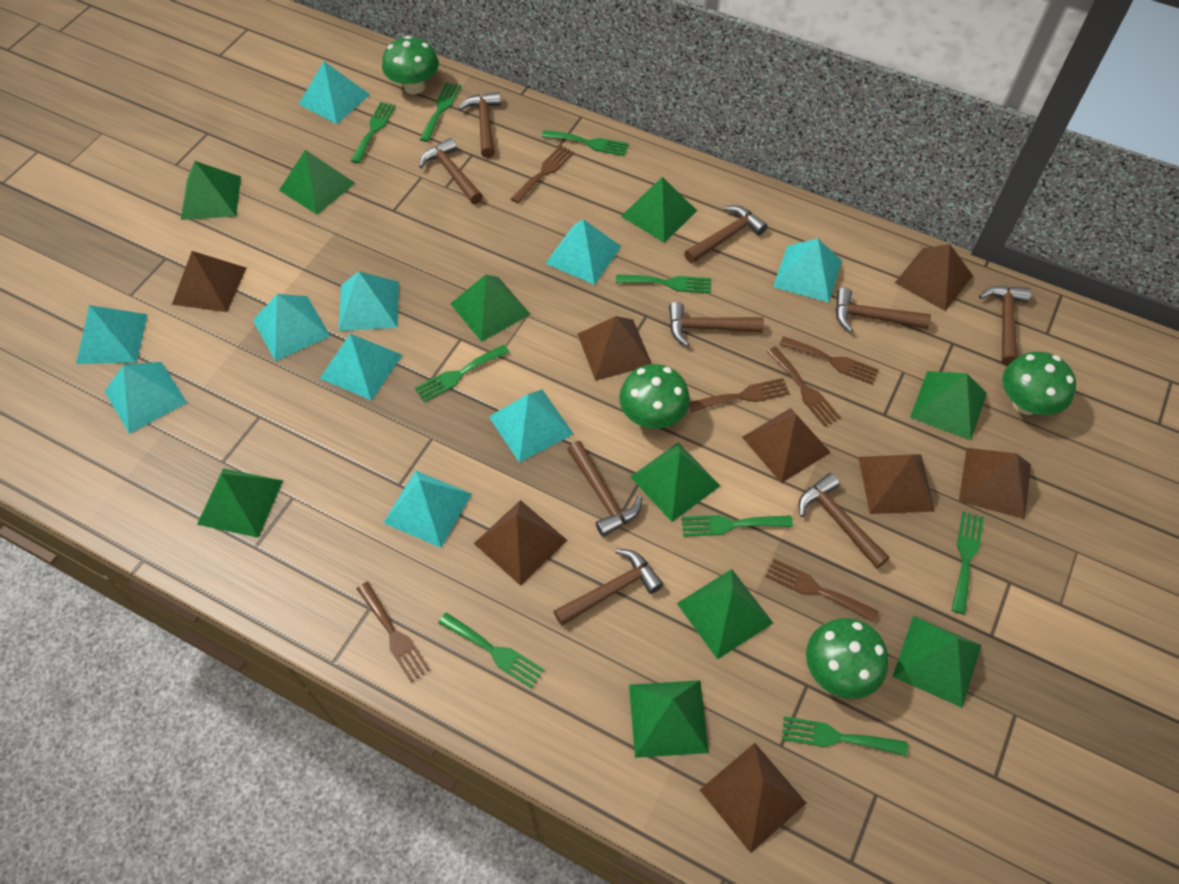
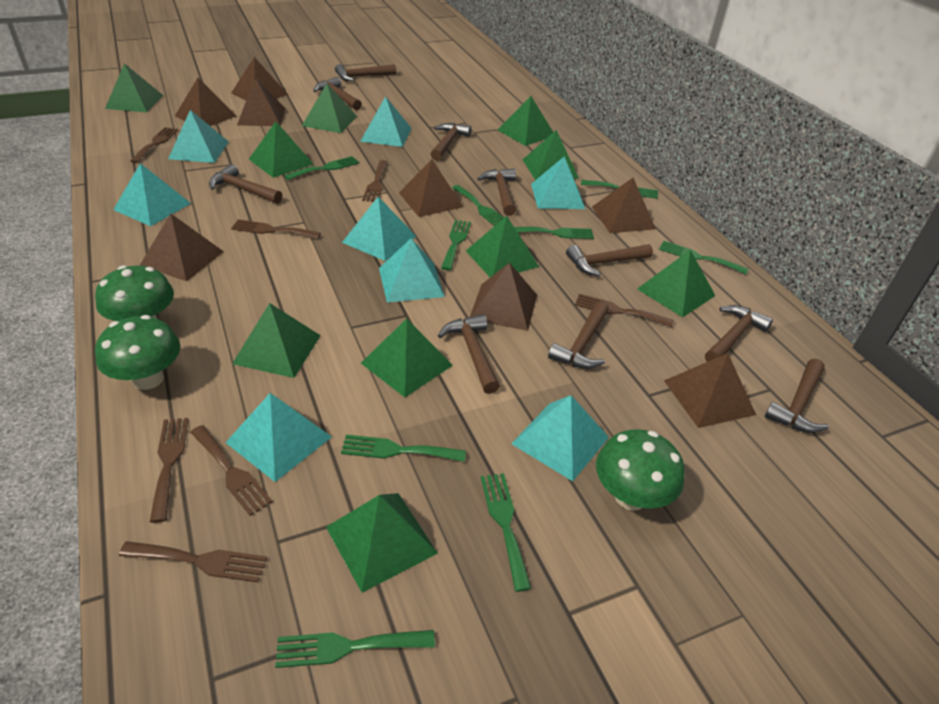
brown fork: [357,582,430,682] [511,145,574,204] [689,378,790,412] [765,559,879,622] [767,346,841,427] [779,336,879,385] = 6 -> [119,541,267,582] [130,127,178,163] [150,418,188,523] [190,425,273,516] [231,219,321,239] [362,160,388,202] [575,294,674,327] = 7
brown hammer: [419,138,483,204] [458,92,501,158] [554,549,663,626] [567,441,643,537] [669,302,764,347] [684,205,768,264] [799,473,889,569] [836,287,931,333] [979,286,1031,365] = 9 -> [209,164,282,204] [313,77,362,110] [335,64,396,81] [431,123,471,161] [438,314,500,394] [477,169,516,216] [548,301,609,369] [566,244,653,276] [705,305,773,362] [765,359,829,433] = 10
green mushroom: [382,36,439,94] [619,364,690,429] [806,618,888,699] [1002,352,1076,415] = 4 -> [95,265,174,321] [95,315,181,390] [596,429,685,511] = 3
turquoise pyramid: [76,305,148,364] [104,362,187,434] [253,294,330,361] [299,61,370,124] [319,334,402,400] [339,271,399,331] [383,470,472,548] [489,390,574,463] [545,219,621,285] [773,238,842,302] = 10 -> [113,163,191,226] [168,110,229,163] [225,393,332,482] [342,197,417,261] [360,96,412,147] [379,238,445,303] [511,395,609,481] [531,156,585,209] = 8

